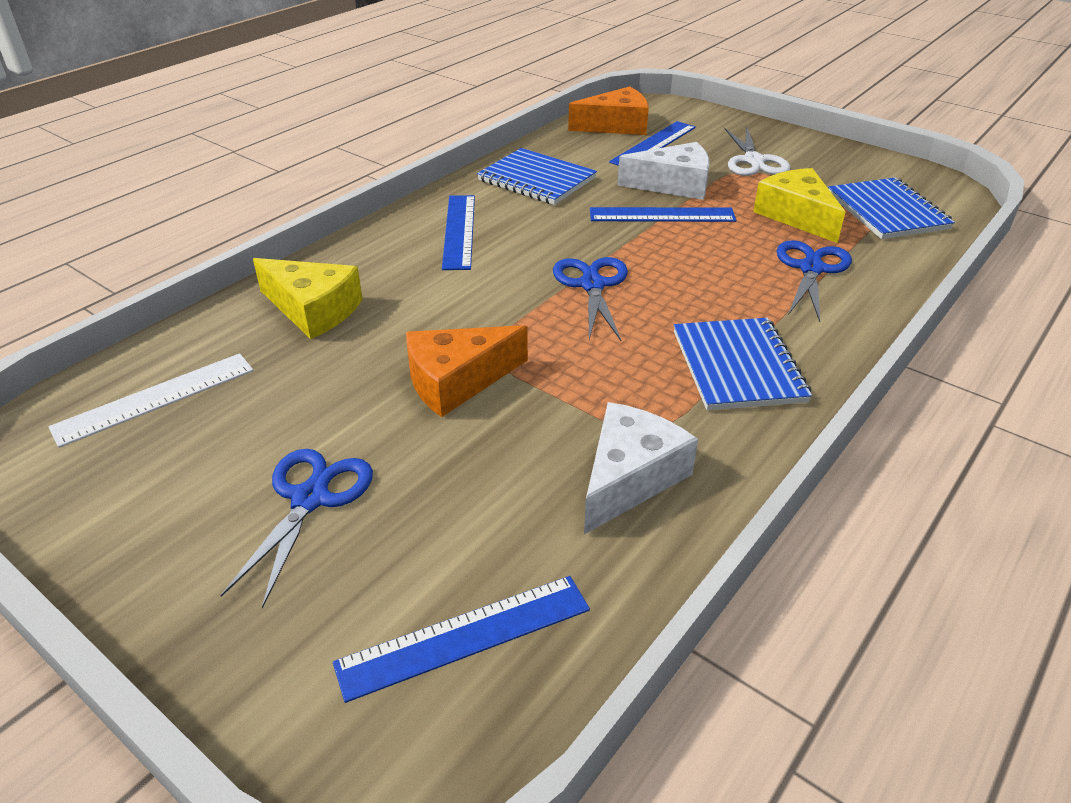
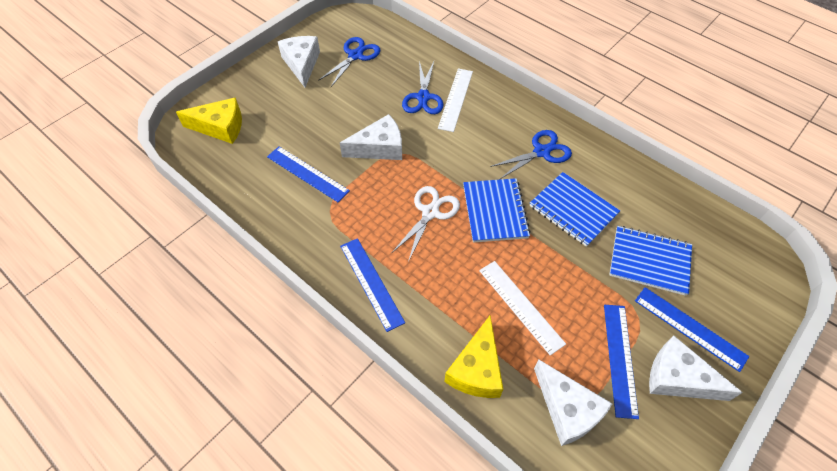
orange cheese: [406,325,528,417] [568,86,649,135] = 2 -> none = 0
white cheese: [584,402,698,534] [617,142,710,200] = 2 -> [278,36,320,88] [340,114,402,160] [534,360,613,446] [649,335,743,401] = 4
white ruler: [48,353,254,448] = 1 -> [438,69,473,132] [479,261,566,356] = 2

